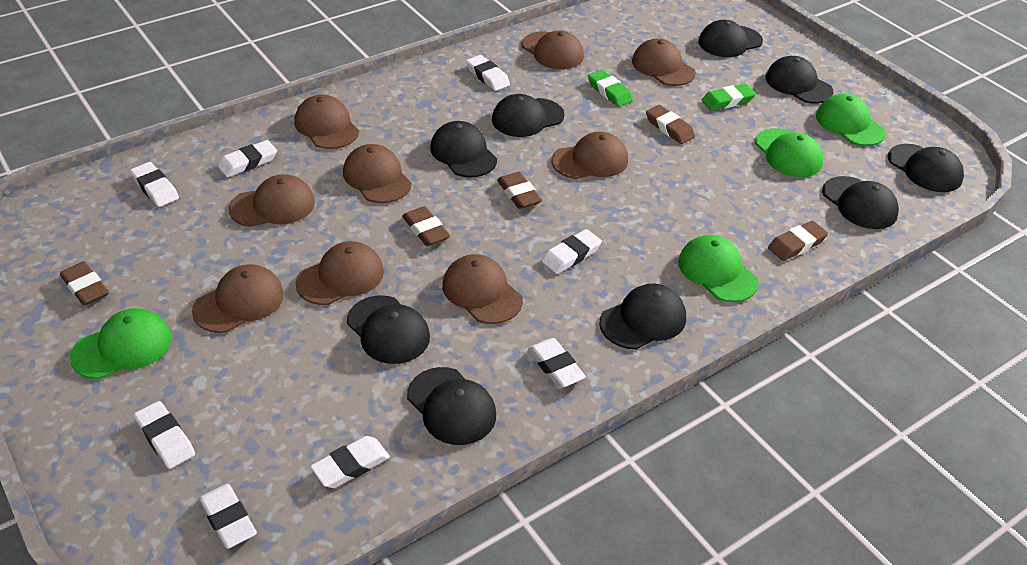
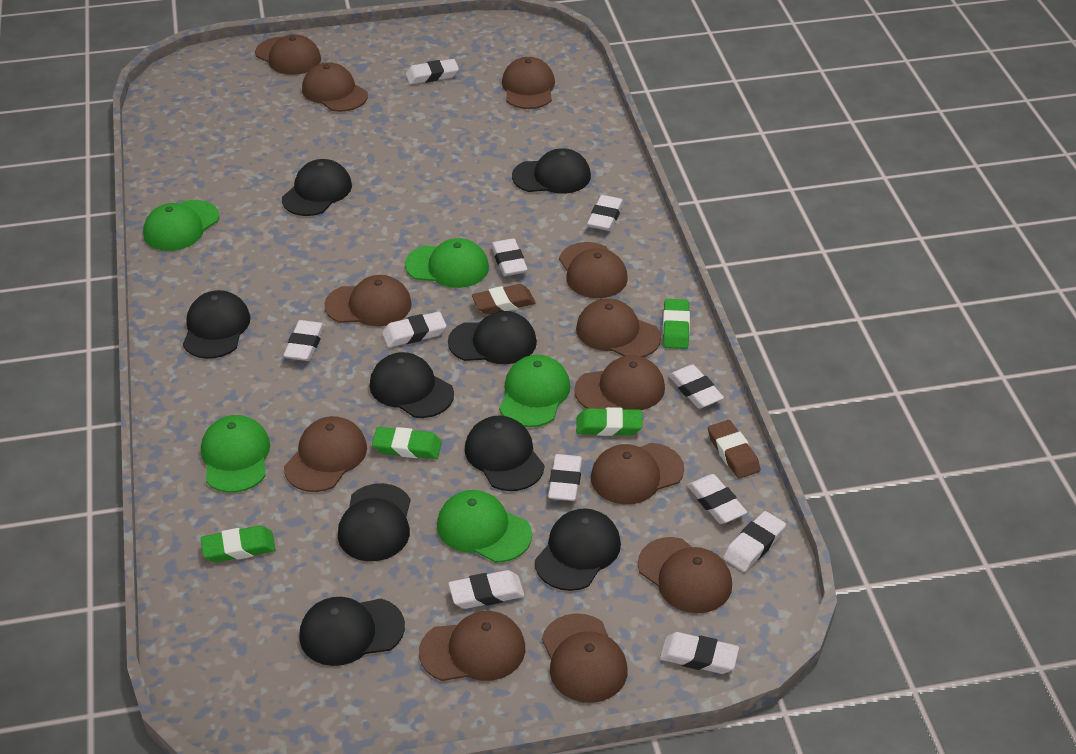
brown cap: [192,264,284,333] [229,174,315,227] [294,95,359,149] [295,241,384,305] [343,144,412,203] [442,254,523,324] [522,30,584,69] [551,132,628,179] [632,38,696,86] = 9 -> [255,34,321,75] [284,416,367,492] [302,62,368,112] [324,275,412,326] [419,611,525,681] [502,57,555,109] [542,613,628,703] [559,242,628,298] [574,355,665,410] [576,298,661,357] [591,443,684,505] [638,537,732,613] = 12
brown eraser: [60,261,109,306] [402,206,450,246] [497,172,542,209] [646,105,695,144] [768,221,828,261] = 5 -> [472,284,536,315] [708,420,761,479] = 2
green cap: [70,308,172,379] [678,235,759,302] [755,128,823,177] [816,94,886,146] = 4 -> [143,200,219,251] [201,415,270,493] [405,238,489,288] [437,490,532,563] [499,355,571,427] = 5
green eraser: [588,70,633,107] [702,84,756,111] = 2 -> [201,525,276,563] [372,427,442,459] [576,407,643,436] [663,299,690,349] = 4
white eraser: [130,162,179,207] [134,401,195,469] [199,484,257,549] [218,140,277,177] [310,436,390,488] [466,55,510,91] [528,338,586,388] [542,229,602,274] = 8 -> [283,320,325,361] [382,312,446,347] [405,59,459,84] [448,570,525,609] [491,238,528,276] [548,454,582,501] [587,195,624,231] [660,632,739,674] [668,364,724,409] [687,474,747,524] [723,511,786,572] = 11

